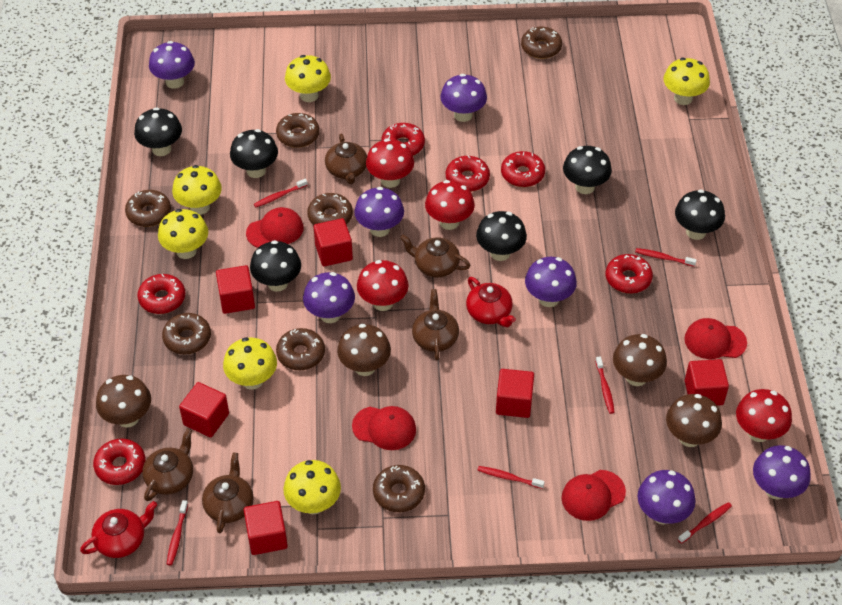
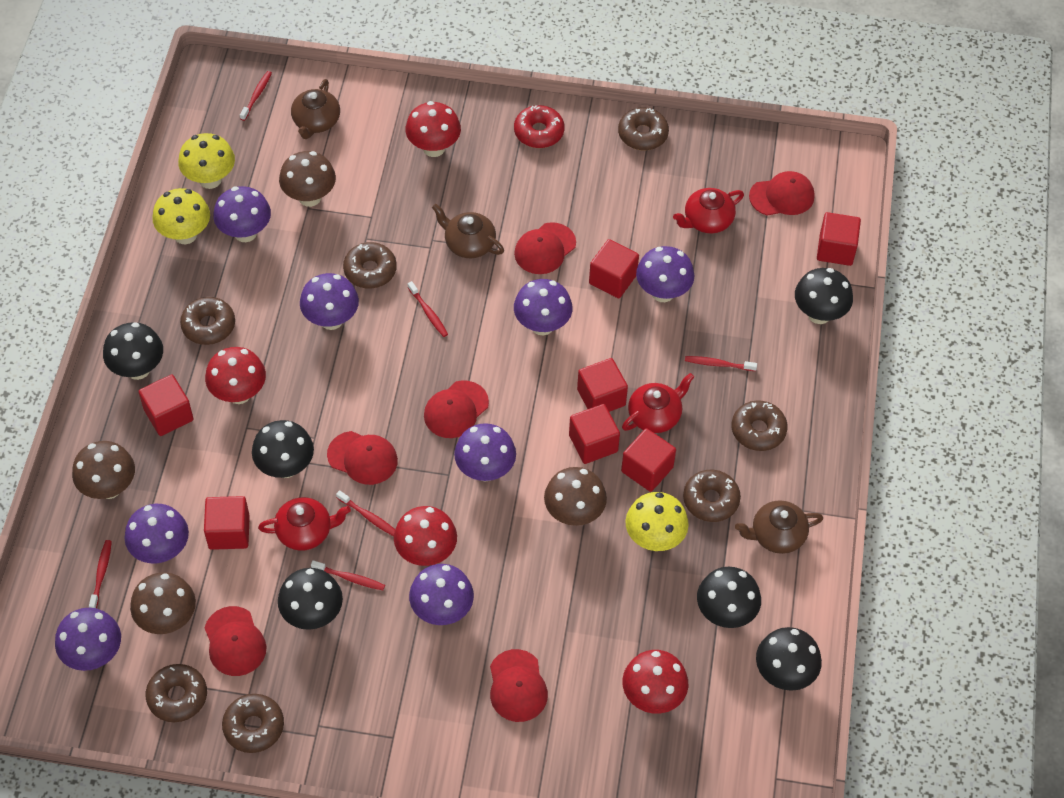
brown teapot: [142,429,193,501] [202,453,254,533] [325,133,367,184] [400,235,471,278] [412,289,459,360] = 5 -> [291,79,340,139] [432,204,504,258] [735,500,823,554] = 3
purple mushroom: [149,41,195,89] [303,272,355,323] [354,187,404,237] [440,74,487,122] [525,257,577,307] [638,470,696,525] [753,445,811,500] = 7 -> [55,608,121,671] [125,504,189,563] [213,186,271,242] [300,273,359,330] [409,564,474,625] [454,423,516,481] [514,279,572,335] [636,246,695,302] = 8
red cap: [246,207,303,248] [352,406,416,450] [561,470,626,521] [684,318,747,359] = 4 -> [205,606,267,676] [327,431,398,485] [424,380,489,438] [490,649,548,722] [514,222,576,274] [749,171,815,216] = 6
red cube: [179,382,229,437] [216,265,255,314] [244,501,288,555] [314,218,353,267] [496,369,534,418] [685,359,729,406] = 6 -> [139,375,194,436] [204,496,250,550] [569,404,620,464] [577,358,628,412] [589,239,639,298] [621,428,676,492] [817,212,861,266] = 7
red donut: [93,438,146,485] [137,274,185,314] [381,123,425,156] [446,155,490,192] [501,151,545,187] [606,254,653,294] = 6 -> [514,105,564,148] = 1
red teapot: [80,501,157,558] [466,277,516,327] = 2 -> [258,497,351,551] [622,373,694,433] [673,188,744,233] = 3
yellow mushroom: [158,209,208,259] [172,165,222,215] [223,337,277,390] [283,460,341,514] [285,55,331,102] [663,58,710,105] = 6 -> [152,188,210,244] [178,133,235,189] [625,492,689,551] = 3

